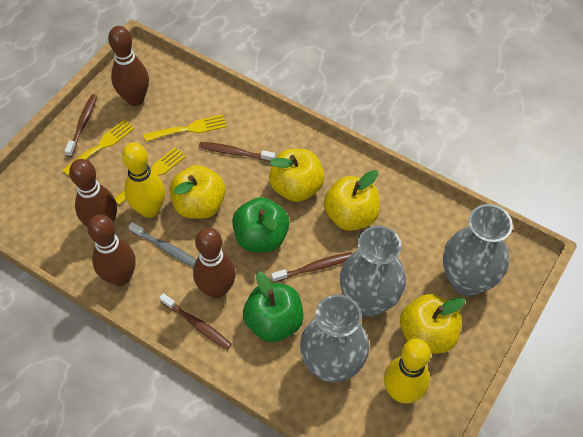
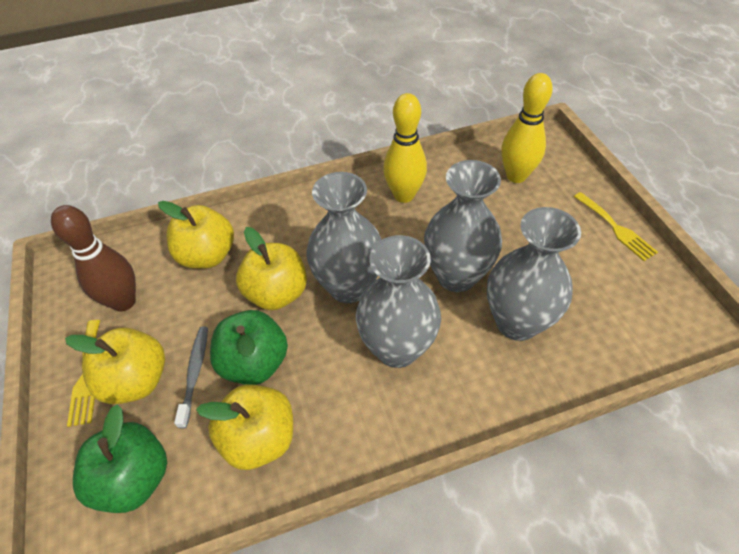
brown bowling pin: [69,159,117,227] [88,214,136,286] [108,26,149,106] [193,227,236,298] = 4 -> [51,205,136,312] = 1
brown toothbrush: [64,95,97,157] [159,293,232,350] [199,142,276,162] [271,252,352,283] = 4 -> none = 0
grey vase: [300,294,369,382] [340,226,406,316] [443,204,513,296] = 3 -> [307,172,382,303] [356,235,441,368] [424,160,502,292] [487,207,581,341] = 4
yellow fork: [62,120,134,175] [115,147,186,205] [144,115,227,141] = 3 -> [67,320,100,427] [574,192,658,261] = 2

